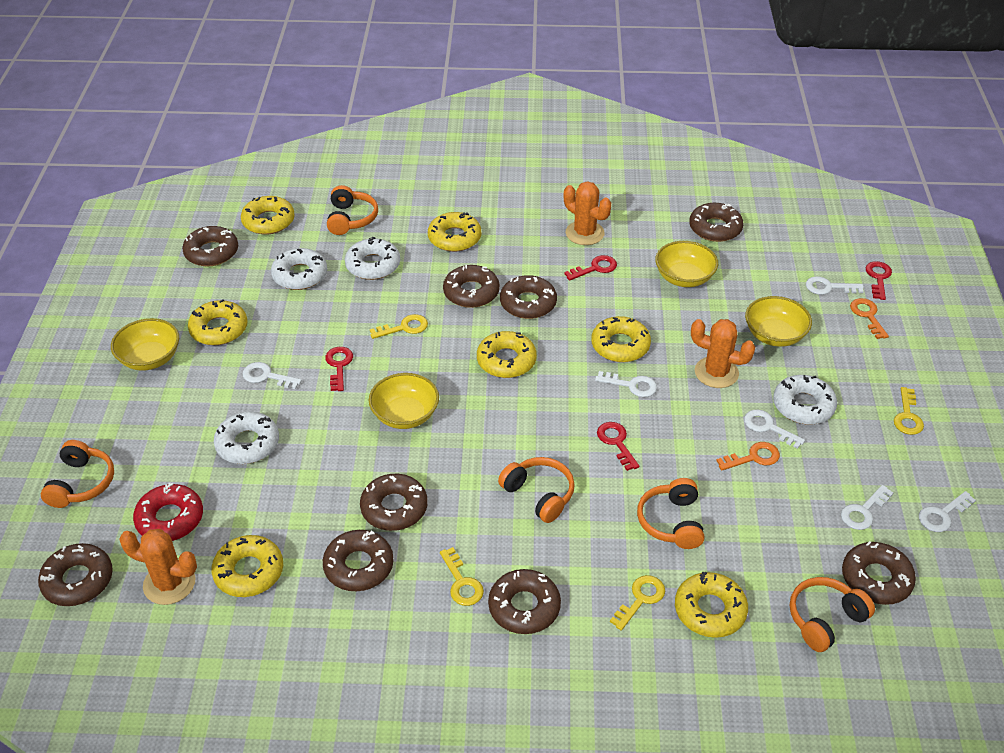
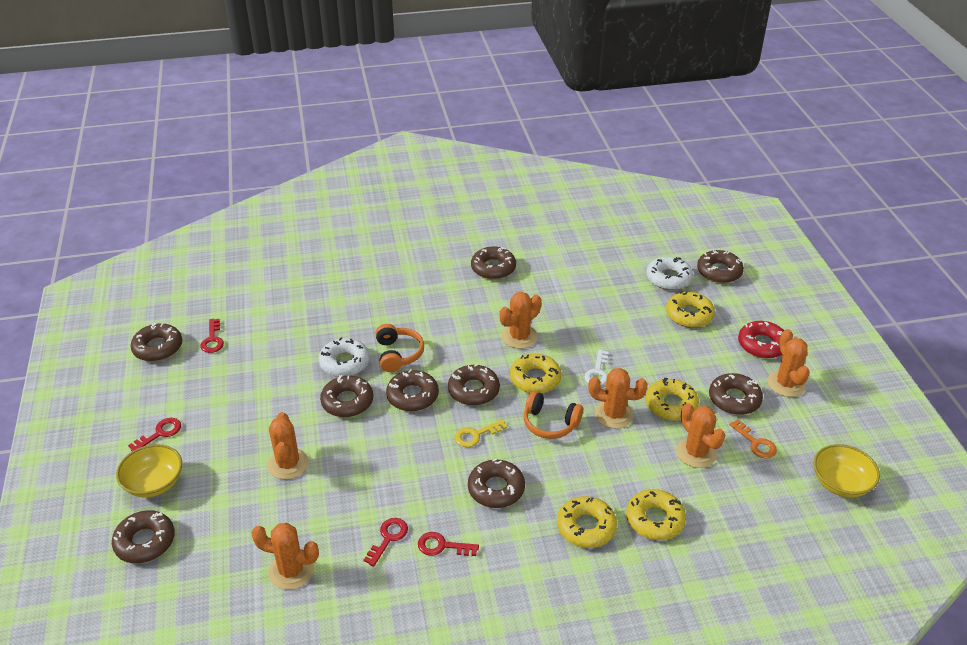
orange cactus: [119,529,197,605] [564,181,611,245] [691,319,755,388] = 3 -> [251,523,319,590] [267,412,309,480] [500,292,541,349] [588,368,648,429] [676,403,725,468] [767,329,810,397] = 6
orange headphones: [41,440,114,508] [327,185,378,235] [498,457,575,523] [637,478,704,549] [790,577,875,652] = 5 -> [375,324,424,372] [524,391,583,439] = 2
orange key: [716,442,780,471] [850,298,889,339] = 2 -> [729,419,777,458] = 1
white donut: [214,412,279,464] [271,248,327,290] [345,237,400,280] [773,375,837,425] = 4 -> [319,337,370,377] [646,256,693,290] = 2
white key: [243,362,302,389] [595,371,657,397] [744,410,805,449] [806,276,864,295] [841,485,893,530] [919,491,976,532] = 6 -> [585,350,609,386] = 1
yellow bowl: [111,318,179,371] [369,373,439,429] [655,241,718,287] [745,296,812,347] = 4 -> [116,444,182,498] [813,444,880,498] = 2
yellow donut: [188,299,248,345] [211,535,283,597] [241,196,295,235] [428,212,481,252] [477,331,537,378] [591,316,651,362] [675,572,748,638] = 7 -> [510,354,561,393] [557,496,617,548] [626,489,686,540] [645,378,699,421] [666,291,715,328] = 5
yellow key: [370,314,428,339] [440,547,484,606] [610,575,665,631] [894,387,924,435] = 4 -> [455,419,507,447] = 1

